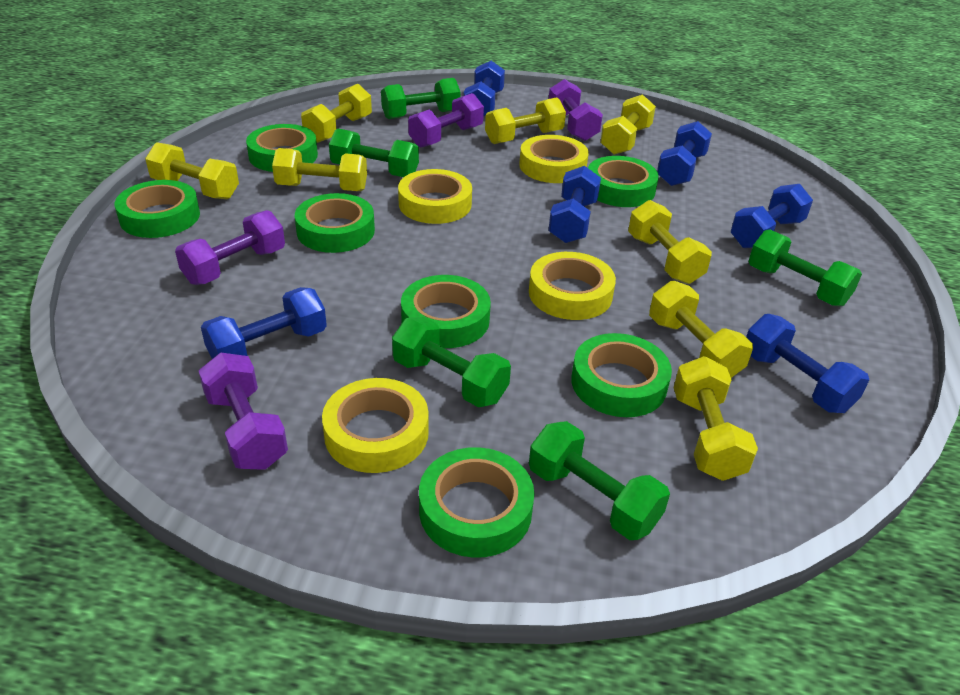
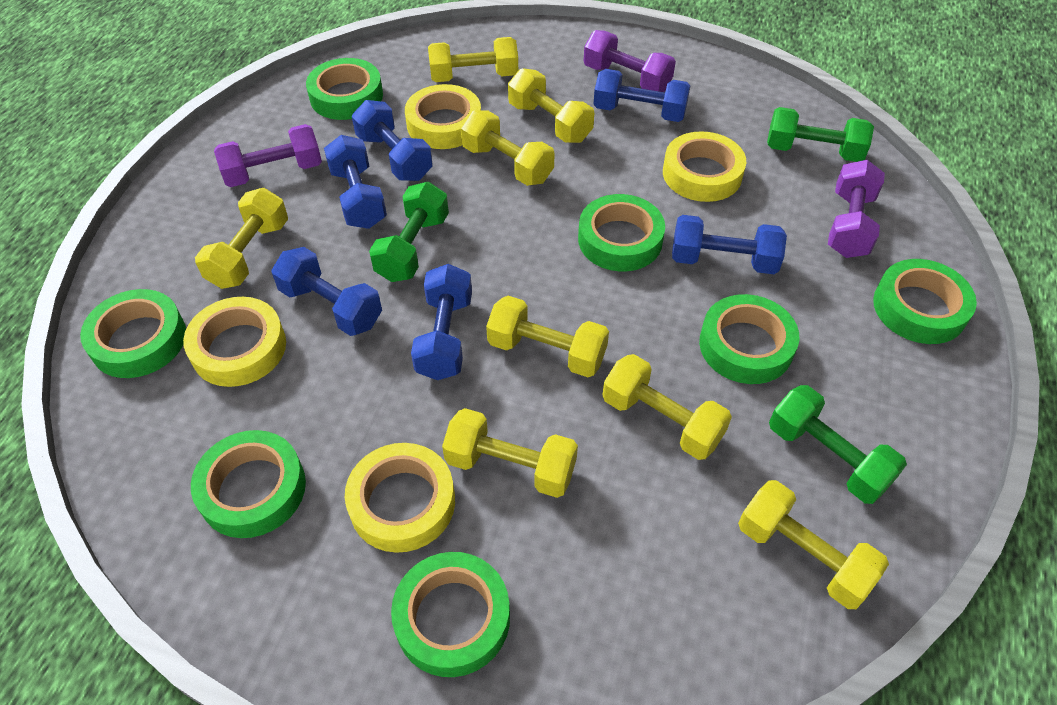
green dumbbell: [329,129,419,177] [381,78,461,119] [392,317,511,407] [529,421,670,540] [749,229,862,306] = 5 -> [369,182,449,282] [767,107,874,162] [769,385,907,504] = 3
purple dumbbell: [175,210,285,285] [199,353,288,470] [408,93,484,148] [549,79,603,141] = 4 -> [214,124,322,187] [583,30,676,92] [828,160,885,258] = 3

